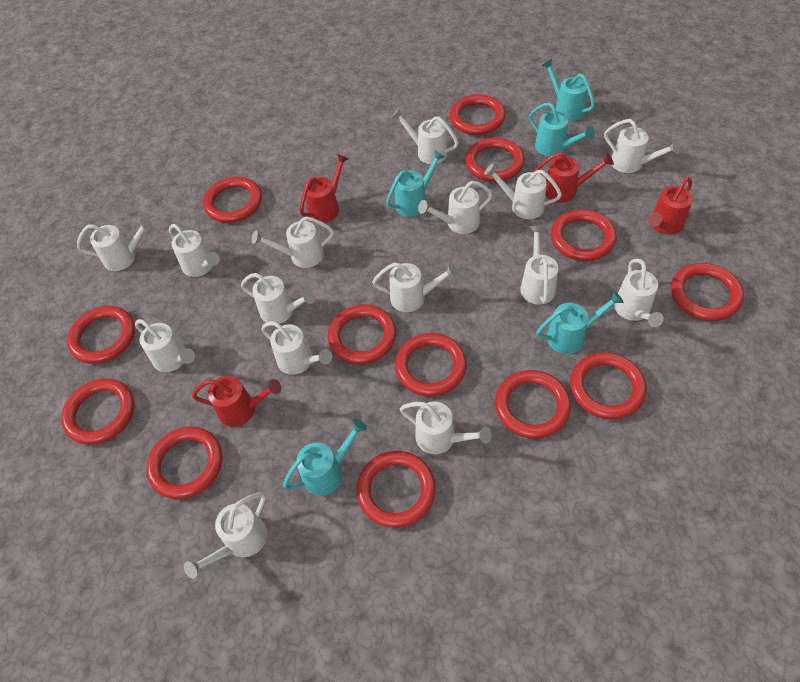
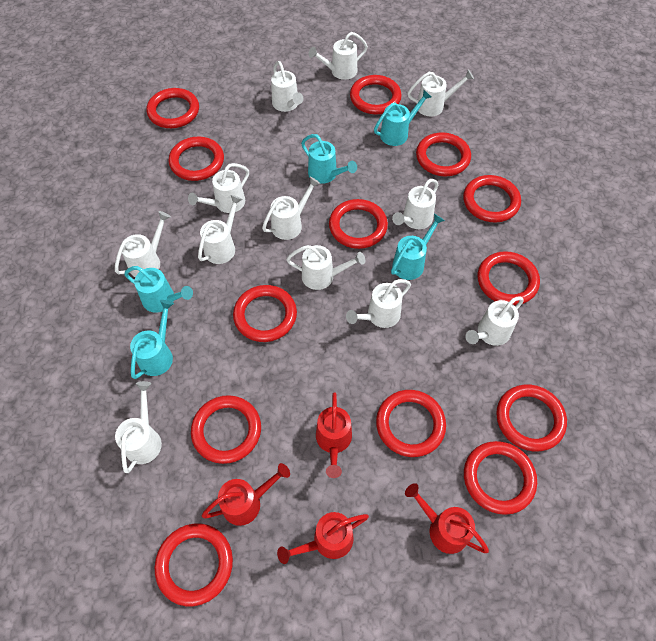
white watering can: [77,218,152,271] [135,319,195,372] [169,224,220,277] [184,492,267,579] [241,273,315,324] [252,217,334,268] [261,321,332,375] [372,262,458,312] [392,108,458,164] [400,401,491,454] [418,181,493,234] [484,164,562,219] [520,225,558,305] [604,119,680,173] [614,259,664,327] = 15 -> [115,211,171,277] [115,381,162,473] [188,163,249,213] [198,195,243,264] [262,177,320,240] [271,61,304,112] [286,245,365,290] [308,32,368,80] [346,279,411,328] [392,179,438,229] [408,70,474,117] [465,297,524,346] = 12

